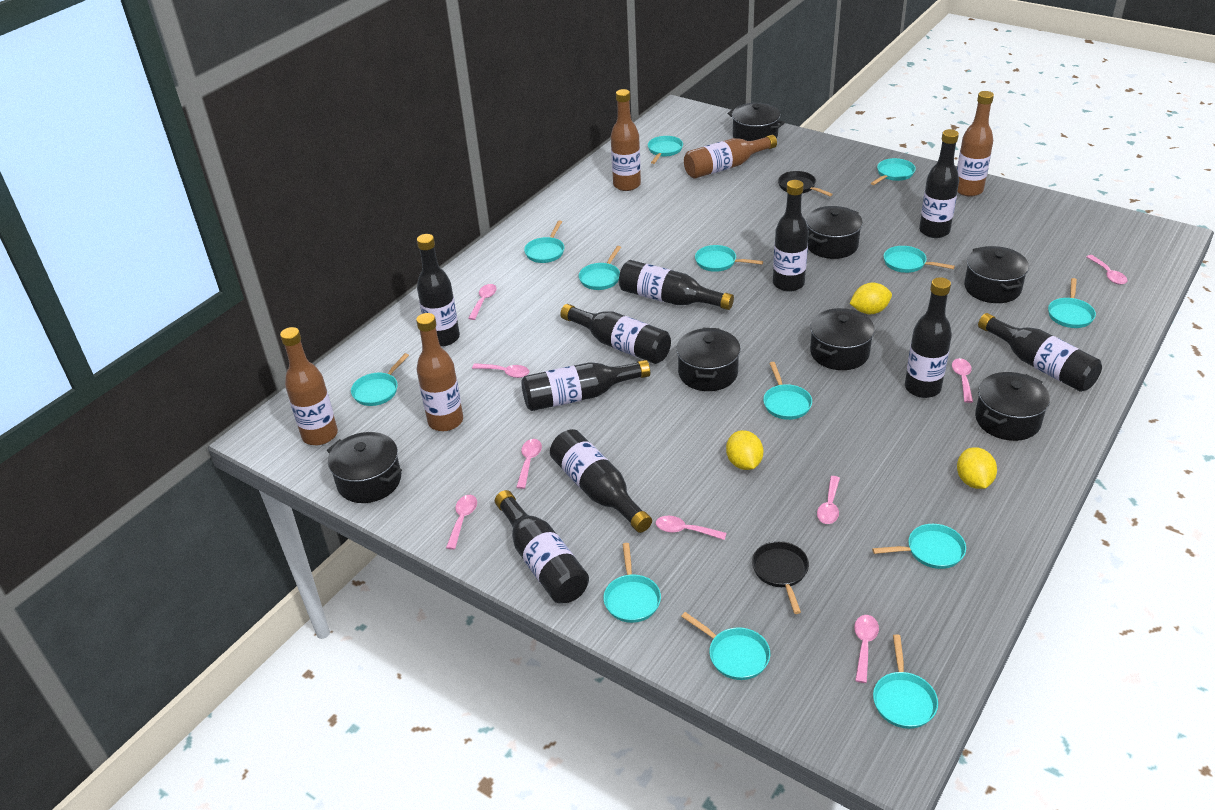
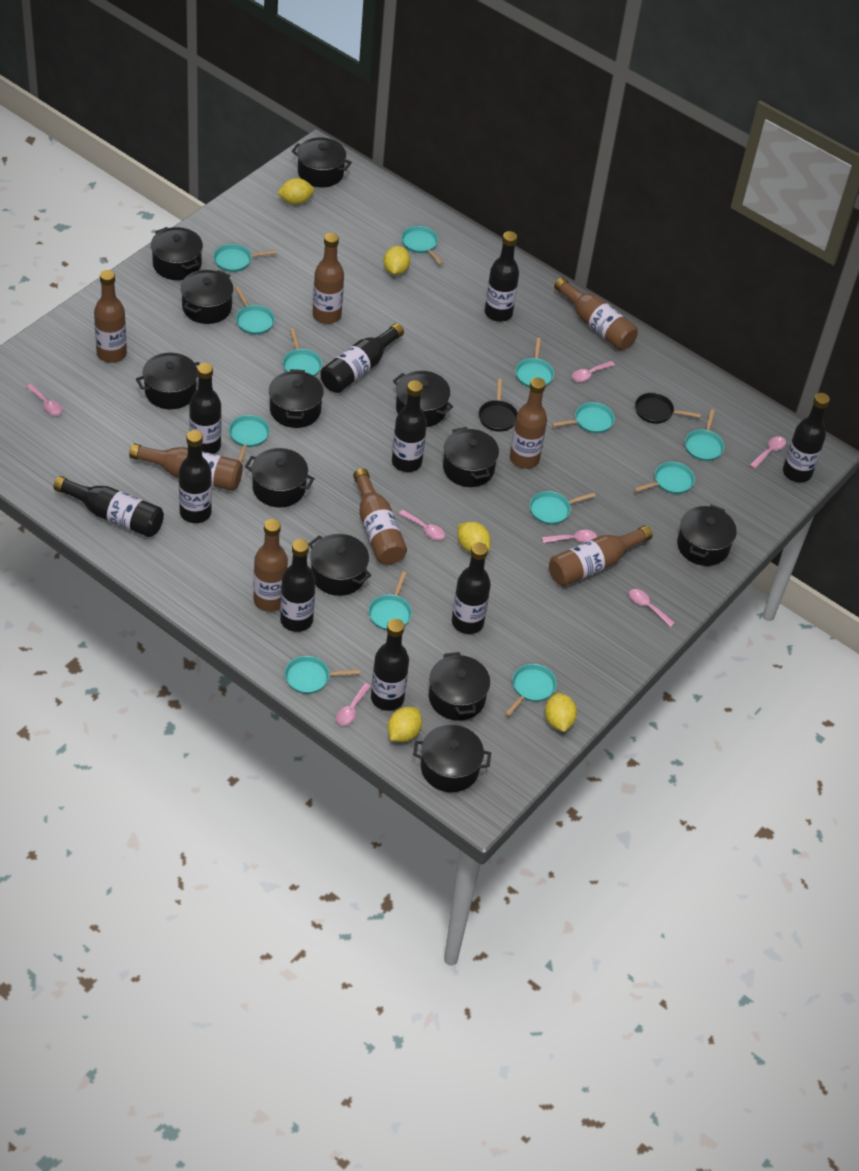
black pot: [327,432,402,503] [676,328,741,391] [727,103,785,141] [806,206,863,259] [810,308,875,370] [964,246,1029,303] [975,372,1050,441] = 7 -> [136,352,200,409] [151,227,203,280] [180,270,234,324] [245,448,315,507] [269,369,324,428] [291,137,352,187] [309,534,371,596] [393,371,453,427] [413,725,491,792] [429,652,490,721] [443,427,499,487] [677,505,737,566] = 12
brown bottle: [280,327,338,445] [416,313,463,431] [611,89,641,191] [684,135,777,179] [957,91,994,197] = 5 -> [94,270,127,363] [129,443,243,491] [253,519,288,612] [313,233,344,324] [353,468,407,564] [510,377,547,469] [549,525,653,586] [554,277,638,350] = 8
pink spoon: [446,495,477,550] [468,284,497,320] [472,363,529,378] [516,439,542,489] [656,516,726,540] [817,476,840,524] [854,615,879,683] [952,358,973,403] [1086,255,1127,285] = 9 -> [26,384,62,416] [336,683,371,726] [399,510,445,540] [542,530,597,543] [572,361,615,382] [629,589,675,627] [750,436,786,469] = 7
yellow lemon: [726,430,763,470] [850,283,892,314] [957,447,997,489] = 3 -> [277,178,314,205] [383,246,410,275] [388,707,422,742] [458,522,491,553] [545,693,577,732] = 5

